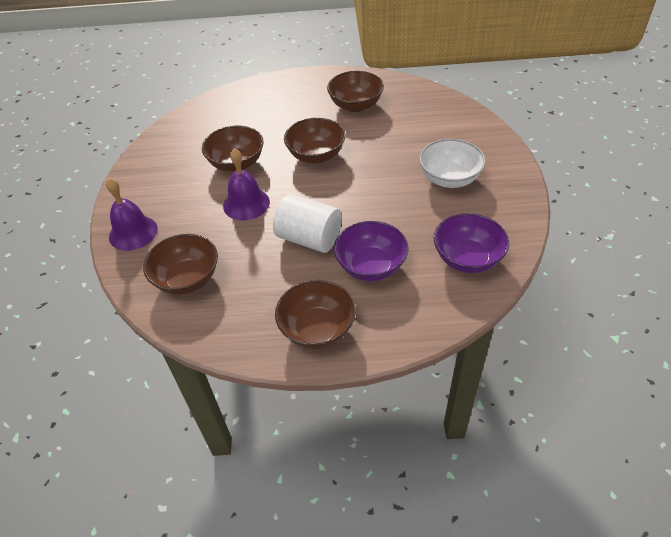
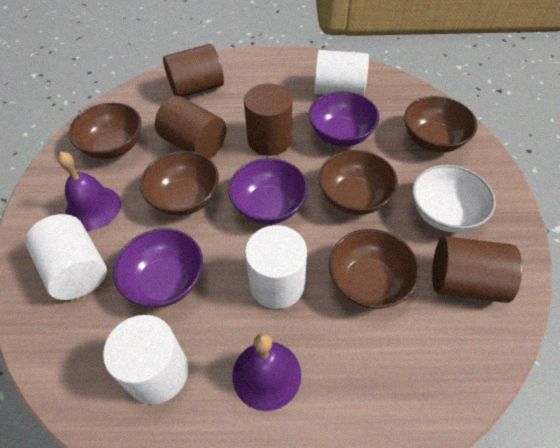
brown cylinder: none = 0 -> [155,96,226,159] [163,44,224,97] [244,83,292,156] [432,236,522,303] = 4
purple bowl: [334,221,409,281] [434,213,509,273] = 2 -> [113,228,203,308] [228,158,308,224] [308,91,379,147] = 3
white cylinder: [273,194,342,253] = 1 -> [25,214,107,300] [103,315,188,404] [245,225,307,309] [314,50,369,96] = 4

